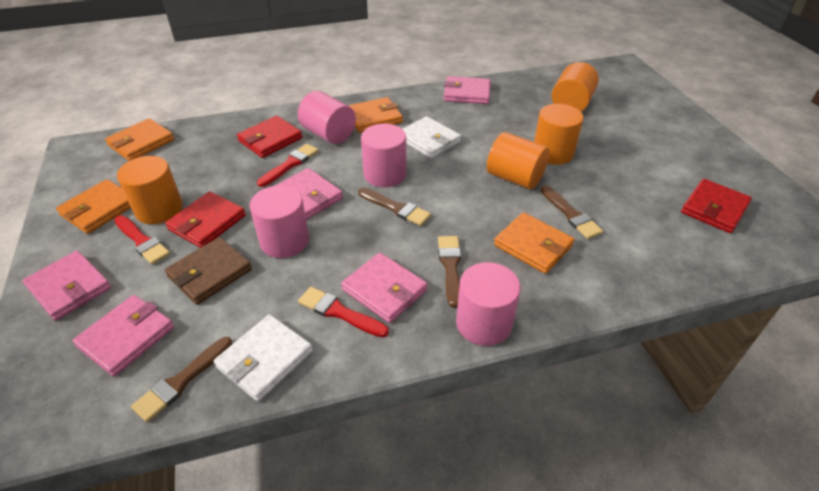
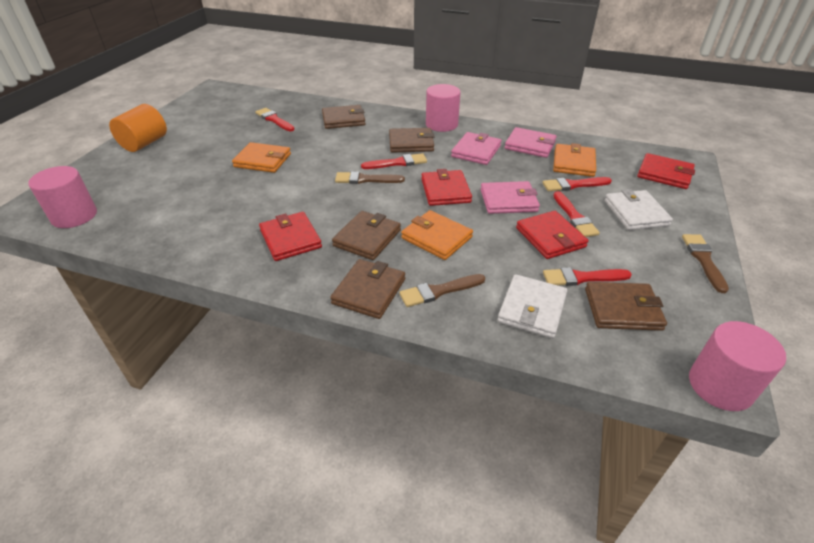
brown brush: [131,337,232,422] [358,188,431,226] [438,236,461,308] [541,185,603,239] = 4 -> [335,171,405,184] [399,274,485,307] [682,234,729,293] = 3
brown wallet: [165,237,252,305] = 1 -> [322,105,366,129] [330,259,405,319] [332,211,401,260] [389,128,434,152] [585,282,667,331] = 5
orange cylinder: [117,156,183,224] [487,132,549,189] [534,104,583,165] [552,62,599,112] = 4 -> [109,104,167,152] = 1
orange wallet: [56,179,131,234] [105,118,174,161] [348,97,403,133] [494,212,575,274] = 4 -> [232,142,291,173] [401,210,473,260] [553,143,596,177] = 3
pink cylinder: [250,185,309,258] [298,91,356,144] [361,124,406,187] [456,262,521,346] = 4 -> [28,166,97,228] [426,84,461,132] [689,321,786,411] = 3
pink wallet: [22,250,111,321] [73,295,174,376] [275,168,343,220] [341,253,428,323] [444,76,491,104] = 5 -> [451,132,502,165] [480,181,540,214] [505,127,556,158] = 3
red brush: [114,215,170,265] [257,144,319,187] [298,287,389,338] = 3 -> [255,108,295,131] [361,153,427,169] [542,177,612,191] [543,267,632,286] [553,191,600,237] = 5
red wallet: [165,191,246,248] [237,116,303,158] [681,179,752,233] = 3 -> [259,212,322,261] [421,169,472,206] [516,211,589,259] [637,153,695,189] = 4

